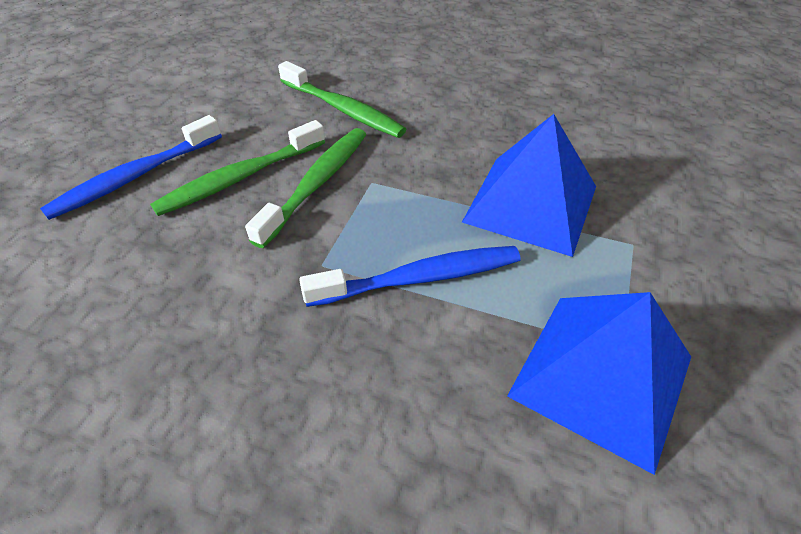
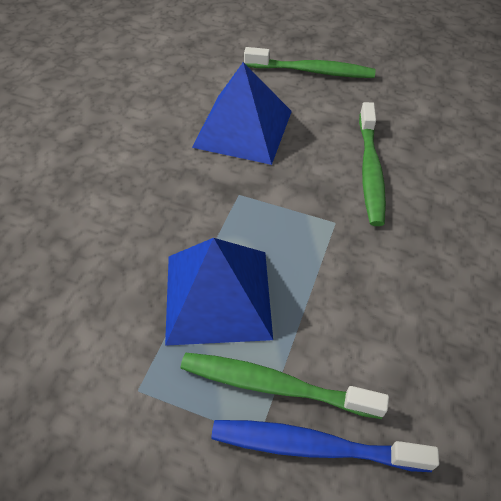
blue toothbrush: [40,115,222,220] [299,246,521,307] = 2 -> [211,420,439,472] = 1

